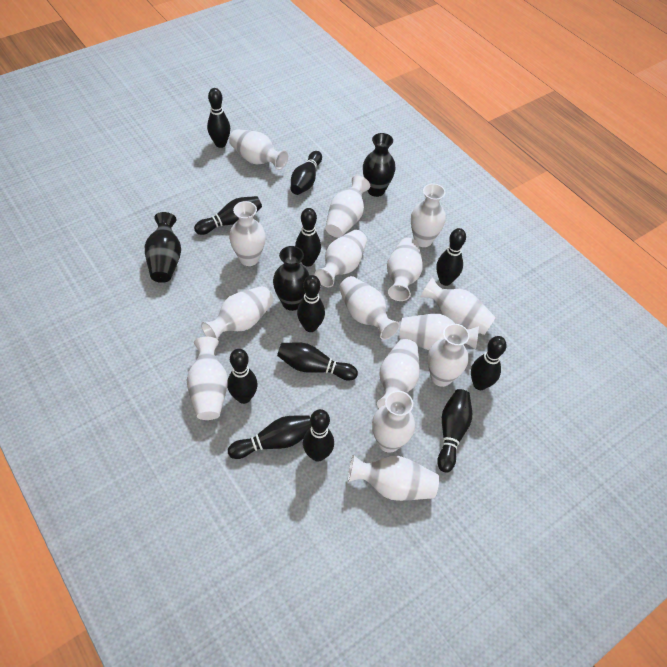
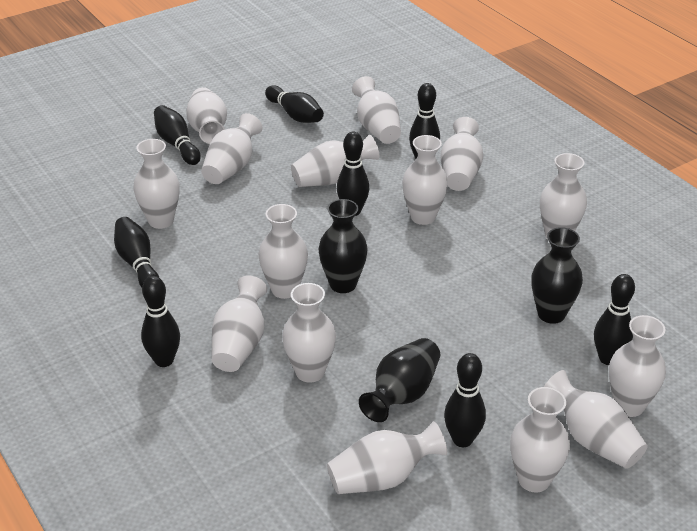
black bowling pin: [194,196,262,235] [207,88,230,148] [227,349,258,404] [228,415,311,459] [277,343,358,380] [291,151,322,195] [295,208,321,267] [297,275,325,332] [303,409,334,462] [436,228,466,286] [437,389,472,472] [471,336,507,390] = 12 -> [114,217,159,288] [141,276,180,367] [154,105,201,165] [265,85,324,123] [337,132,369,216] [409,83,440,159] [444,353,486,447] [594,274,635,365] = 8

